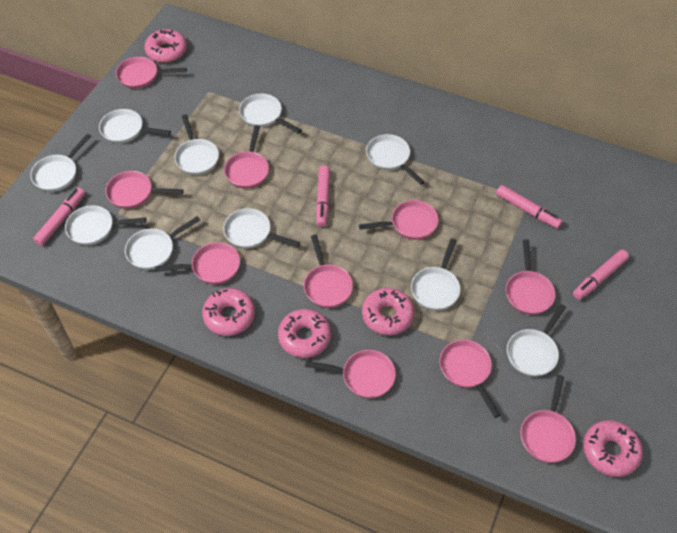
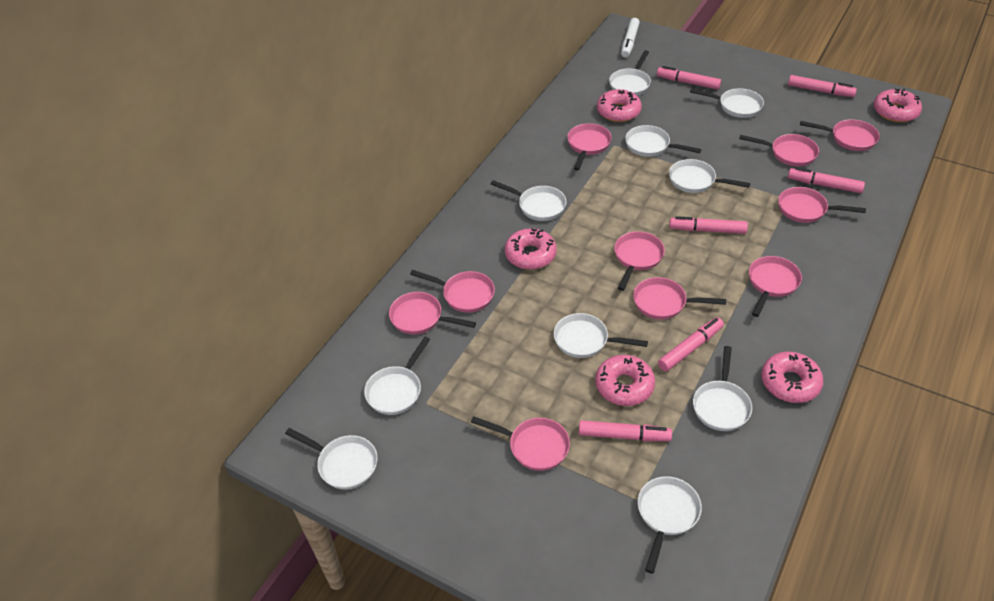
pink marker: [33,188,85,246] [316,166,330,227] [496,185,562,229] [573,250,629,300] = 4 -> [579,420,672,441] [657,66,721,90] [658,317,724,371] [669,216,748,234] [788,75,857,97] [788,167,865,193] = 6
white marker: none = 0 -> [621,18,640,58] = 1

